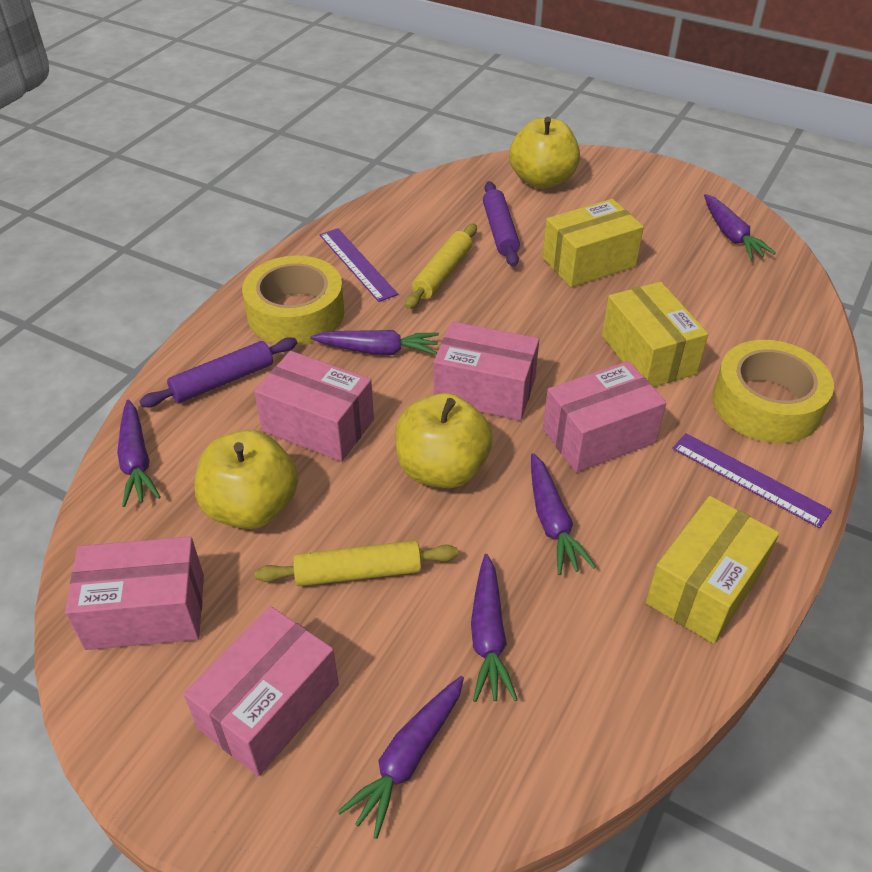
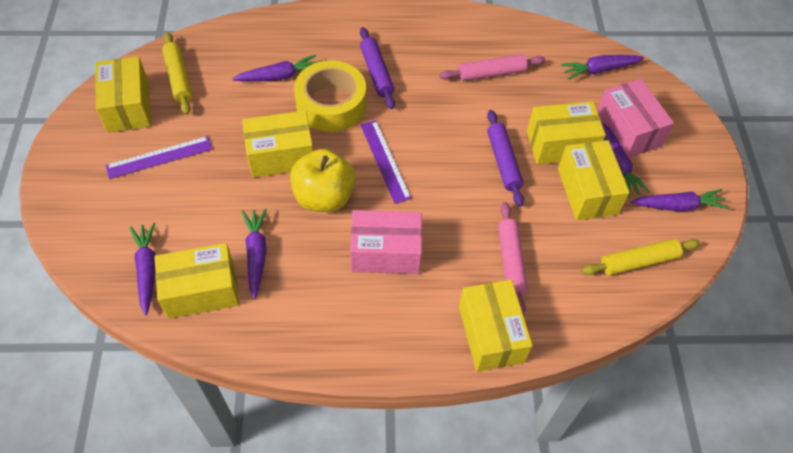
pink box: [65,536,204,650] [184,606,339,776] [254,351,374,462] [433,321,539,420] [543,361,666,472] = 5 -> [350,210,422,274] [597,79,674,158] = 2
pink rolling pin: none = 0 -> [439,54,545,81] [498,202,528,316] = 2
yellow apple: [195,430,298,529] [395,393,493,488] [509,117,580,189] = 3 -> [290,149,356,212] = 1
yellow box: [542,199,644,287] [602,282,708,387] [646,496,779,644] = 3 -> [96,56,151,133] [155,243,239,319] [242,111,313,177] [459,280,533,372] [527,101,606,164] [558,140,630,220] = 6
yellow tape: [242,256,345,345] [712,340,834,443] = 2 -> [294,60,366,132] = 1

